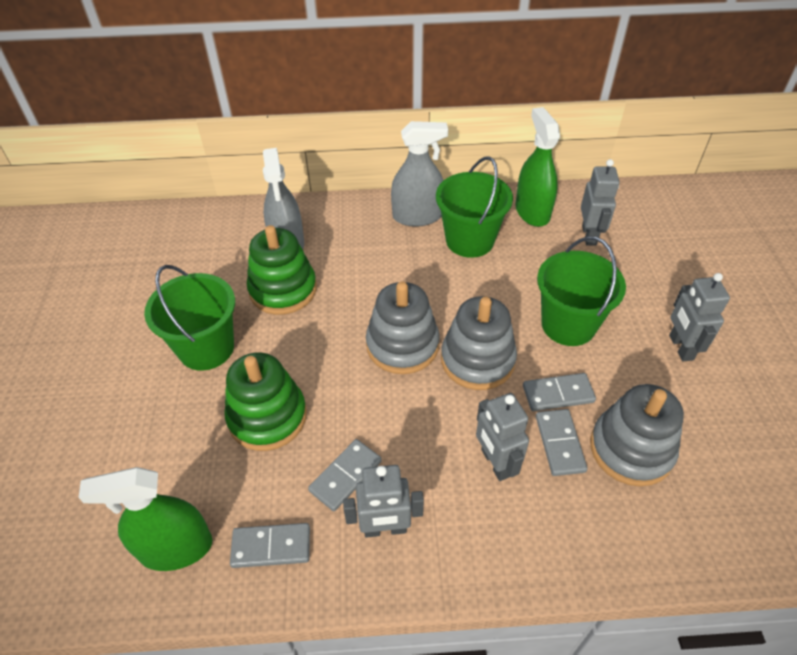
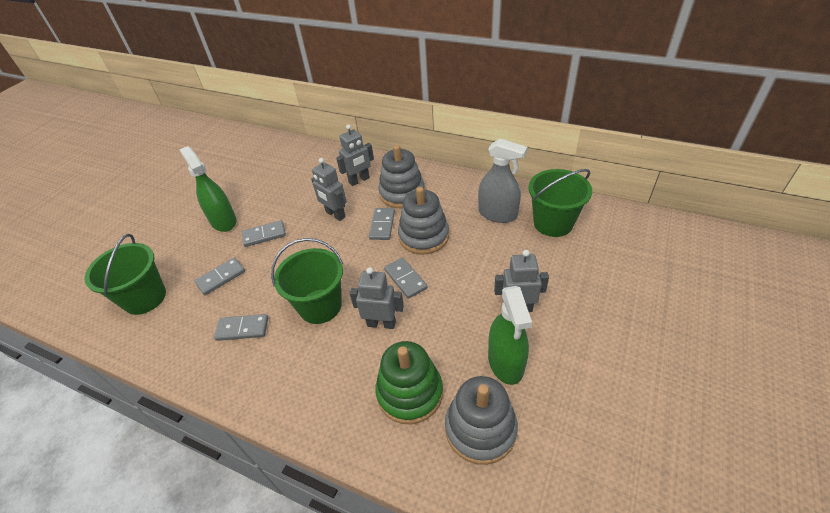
green stacking toy: [224,353,307,451] [247,225,317,315] = 2 -> [375,341,443,424] = 1
grey domino: [230,523,310,568] [308,439,382,511] [523,373,596,411] [536,409,588,476] = 4 -> [194,258,245,295] [214,314,268,341] [242,220,286,247] [369,208,395,240] [384,258,428,299] = 5
grey spray bottle: [263,148,304,249] [391,121,448,227] = 2 -> [478,138,527,223] = 1

